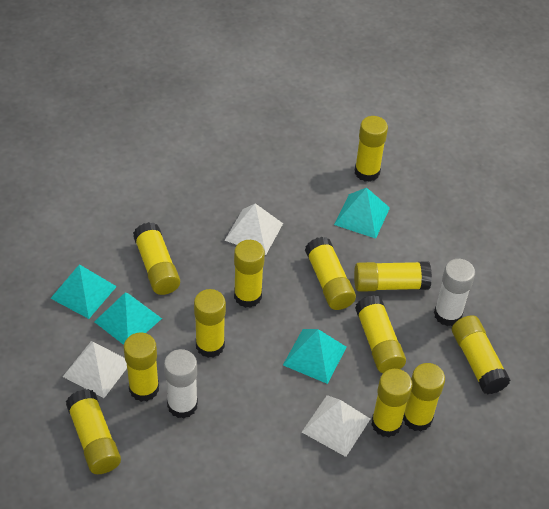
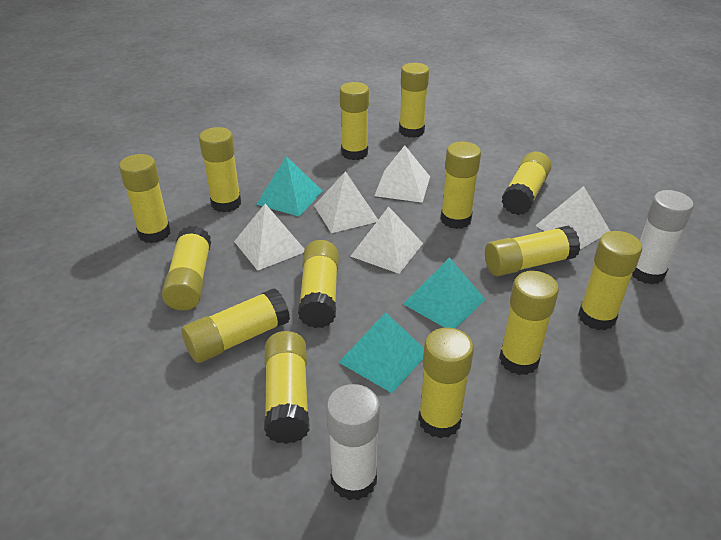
turquoise pyramid: [50,264,117,319] [94,293,162,345] [283,329,347,384] [334,188,390,239] = 4 -> [256,156,322,217] [338,312,424,393] [403,257,486,329] = 3
white pyramid: [63,341,127,398] [224,203,283,255] [302,395,370,457] = 3 -> [234,204,304,271] [314,171,378,233] [350,207,423,274] [374,145,430,203] [535,186,610,249] = 5
yellow glue stick: [66,389,121,474] [124,332,159,402] [133,222,180,295] [194,289,226,358] [234,240,265,308] [305,237,356,310] [354,261,432,292] [355,116,388,182] [355,295,406,373] [371,369,413,437] [403,363,445,432] [452,315,510,394] = 12 -> [119,154,171,243] [162,226,211,311] [181,288,290,363] [199,127,241,213] [264,331,310,444] [298,240,339,328] [340,82,369,160] [399,63,429,138] [418,327,474,439] [440,141,481,229] [485,225,580,276] [499,271,559,375] [501,152,552,215] [578,231,642,330] = 14

